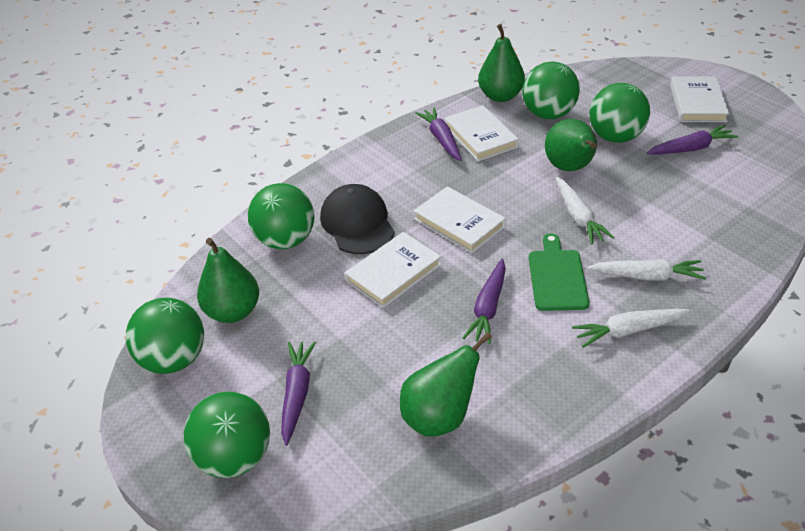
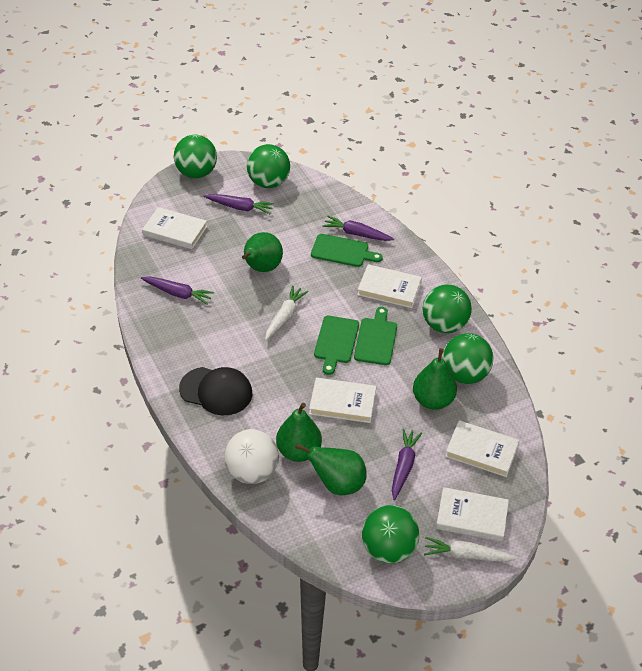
green cutting board: [529,233,589,311] = 1 -> [311,234,383,267] [314,316,359,375] [354,307,397,365] = 3
white ball: none = 0 -> [224,429,279,484] = 1
white book: [345,232,441,308] [414,186,506,253] [444,105,519,161] [670,76,730,122] = 4 -> [142,207,207,249] [309,378,376,423] [357,264,422,308] [436,487,509,542] [445,420,520,477] = 5
white carrot: [556,177,615,245] [572,309,690,348] [587,259,706,281] = 3 -> [265,285,309,340] [424,537,518,562] = 2

